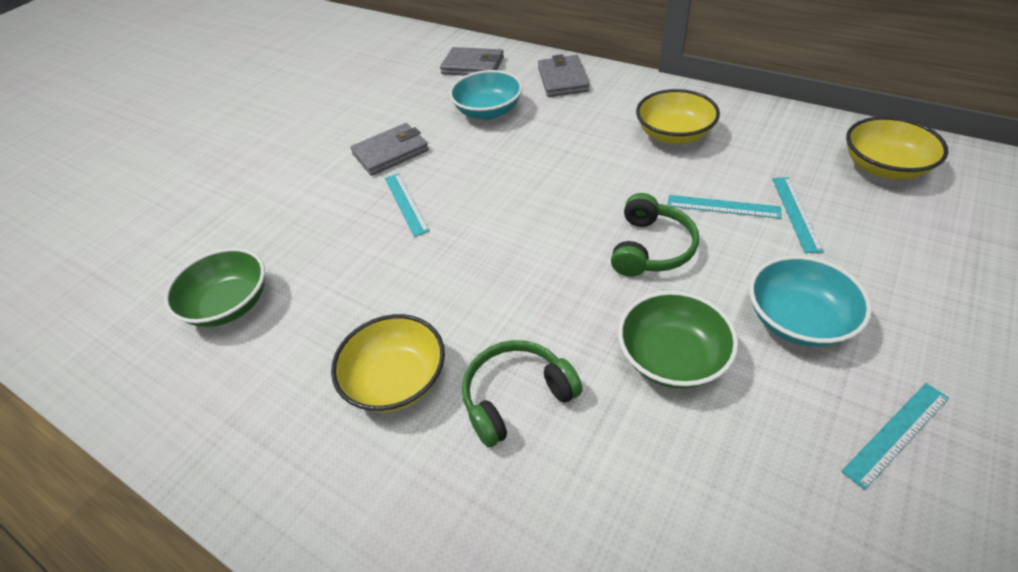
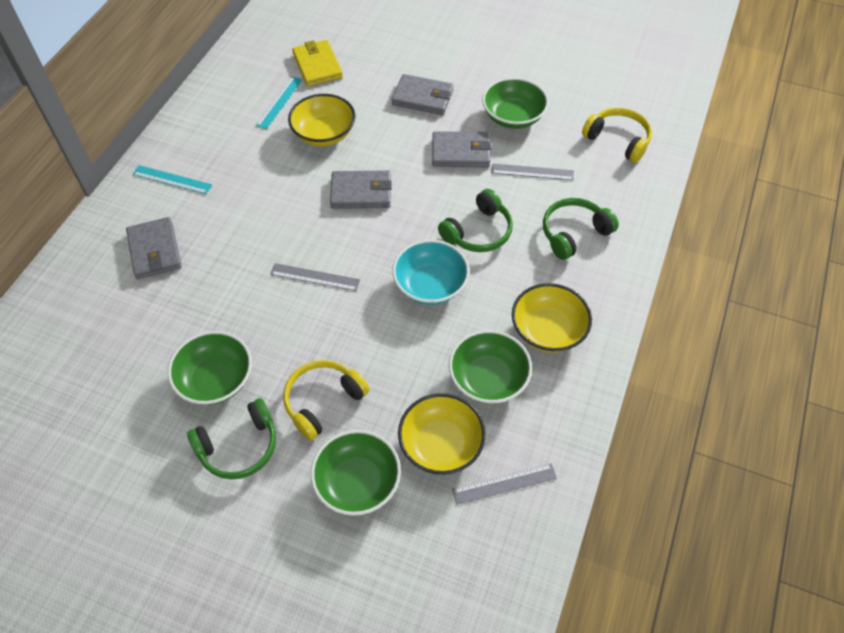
green bowl: [164,248,265,327] [618,291,738,389] = 2 -> [168,331,252,405] [311,430,401,516] [449,330,532,404] [482,77,549,129] = 4
green headphones: [462,340,583,448] [611,193,699,277] = 2 -> [187,398,276,480] [438,189,513,252] [543,198,619,260] = 3
grey ruler: none = 0 -> [270,263,360,291] [452,463,557,505] [491,163,574,180] = 3
grey wallet: [350,123,429,176] [440,47,504,76] [538,54,590,97] = 3 -> [126,217,182,279] [330,170,392,209] [392,74,454,115] [432,131,492,167] = 4
turquoise bowl: [449,70,523,120] [749,256,872,347] = 2 -> [392,240,470,305] = 1
turquoise ruler: [385,173,430,237] [668,195,782,219] [772,177,824,253] [841,383,949,490] = 4 -> [133,165,212,194] [256,76,303,129] = 2
yellow headphones: none = 0 -> [283,360,370,441] [582,108,652,163] = 2
yellow wallet: none = 0 -> [292,40,343,87] = 1

